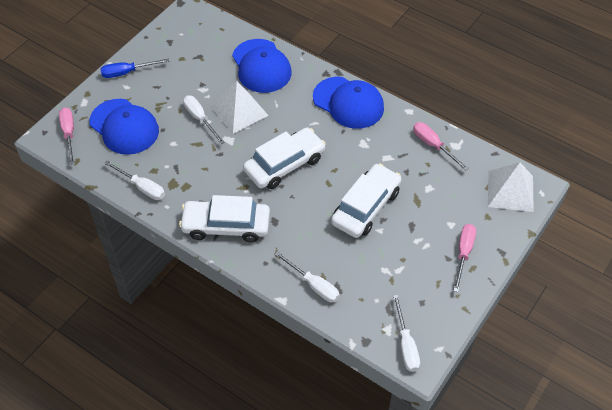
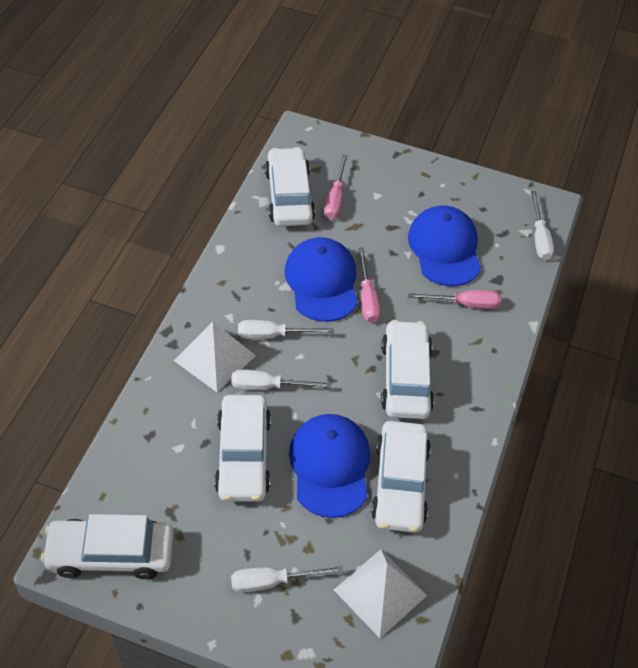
blue screwdriver: [100,59,169,78] = 1 -> none = 0
white car: [179,195,270,242] [243,127,326,189] [331,163,402,238] = 3 -> [41,514,174,579] [215,395,271,501] [265,147,315,226] [371,421,431,533] [381,320,434,419] = 5

